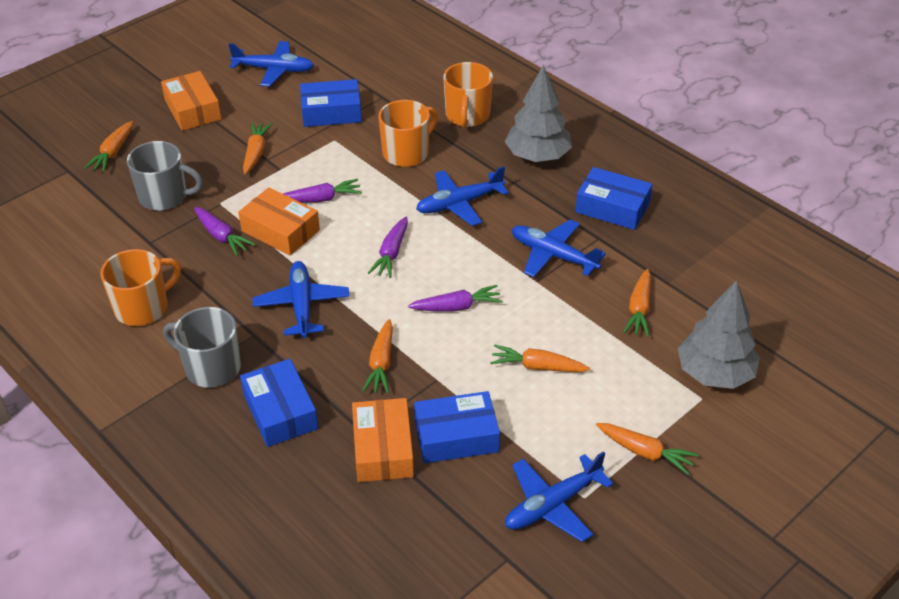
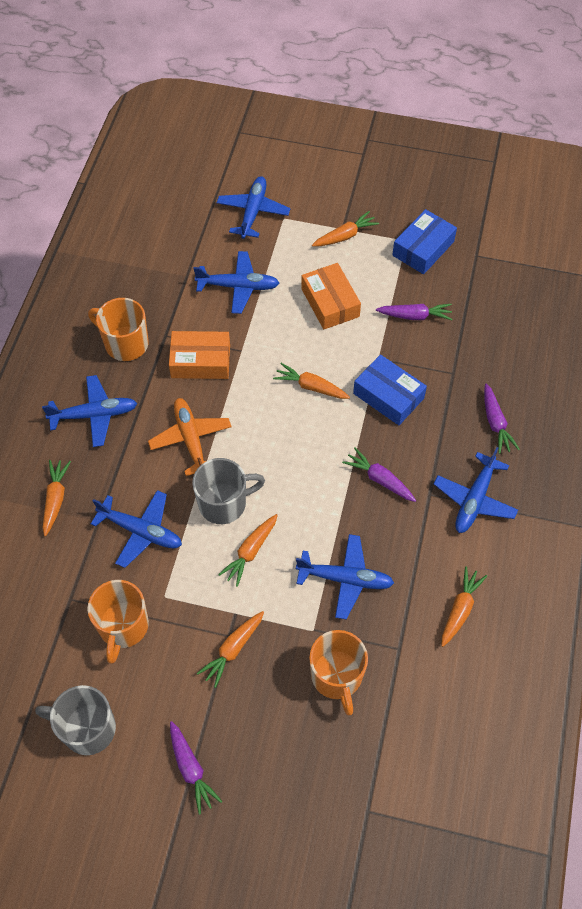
blue box: [240,359,318,447] [300,79,362,127] [414,391,500,463] [575,167,652,230] = 4 -> [353,354,427,425] [392,209,457,274] = 2
blue plane: [228,41,314,87] [252,261,350,338] [416,166,509,226] [505,451,613,542] [512,220,606,277] = 5 -> [42,375,137,447] [91,490,182,568] [193,251,279,314] [217,176,290,239] [296,534,394,619] [434,447,518,533] = 6
grey tree: [505,65,572,162] [678,280,760,389] = 2 -> none = 0
orange box: [161,71,222,131] [238,187,320,256] [352,398,414,482] = 3 -> [169,331,230,379] [301,263,361,330] = 2
orange plane: none = 0 -> [148,398,232,476] = 1

